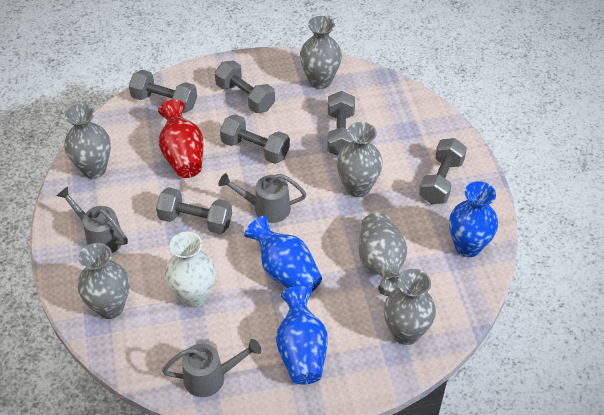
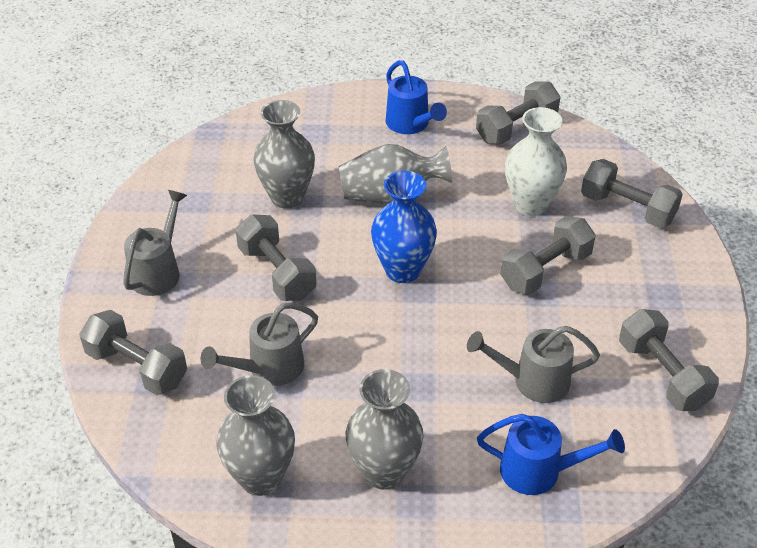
blue vase: [244,216,322,292] [276,286,328,385] [449,181,498,257] = 3 -> [371,171,437,283] = 1
blue watering can: none = 0 -> [386,60,447,134] [477,414,625,495] = 2
grey vase: [65,104,111,179] [78,243,129,319] [300,16,342,89] [337,122,383,197] [359,213,407,296] [384,269,436,345] = 6 -> [216,375,295,496] [253,100,315,209] [339,144,452,204] [346,369,424,490] = 4
red vase: [158,100,203,178] = 1 -> none = 0

